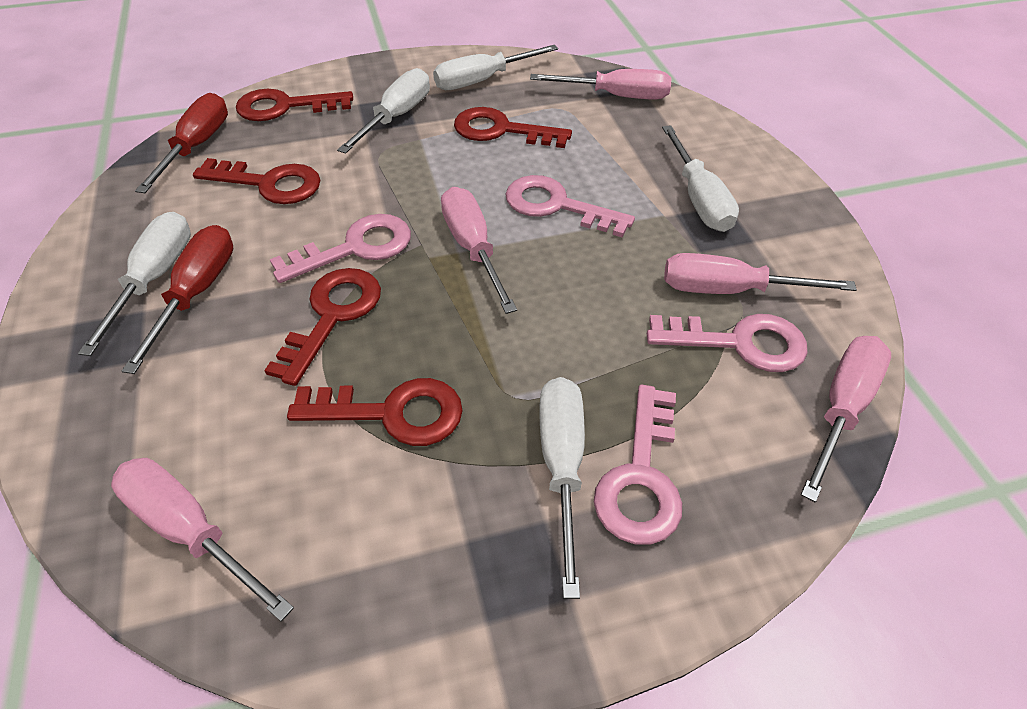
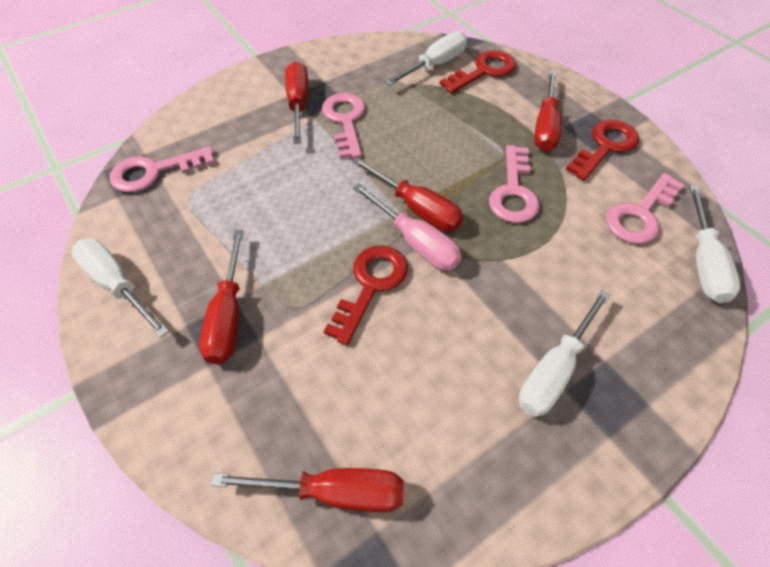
pink screwdriver: [111,458,294,622] [441,187,517,314] [530,69,672,100] [664,253,857,294] [801,336,891,502] = 5 -> [353,183,462,270] = 1
red key: [193,158,320,204] [236,89,353,121] [264,268,381,386] [287,378,463,446] [454,107,572,148] = 5 -> [324,245,408,345] [440,50,516,94] [565,120,639,180] = 3
red screwdriver: [122,225,233,374] [135,93,228,193] = 2 -> [199,230,244,364] [211,468,404,512] [285,62,308,144] [352,157,463,231] [534,71,562,152] = 5
white screwdriver: [78,212,191,356] [337,68,430,154] [433,45,558,90] [539,377,585,599] [662,125,739,232] = 5 -> [71,238,169,338] [385,31,467,86] [519,290,611,417] [689,185,741,303] = 4

